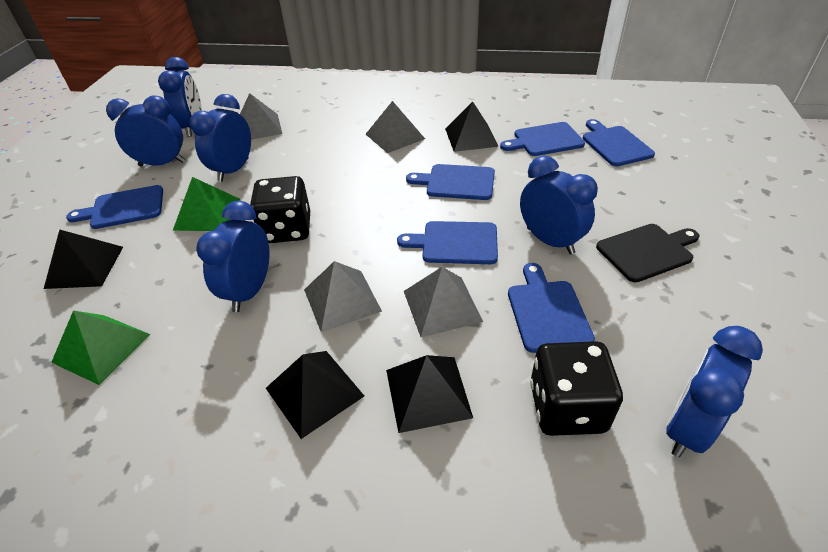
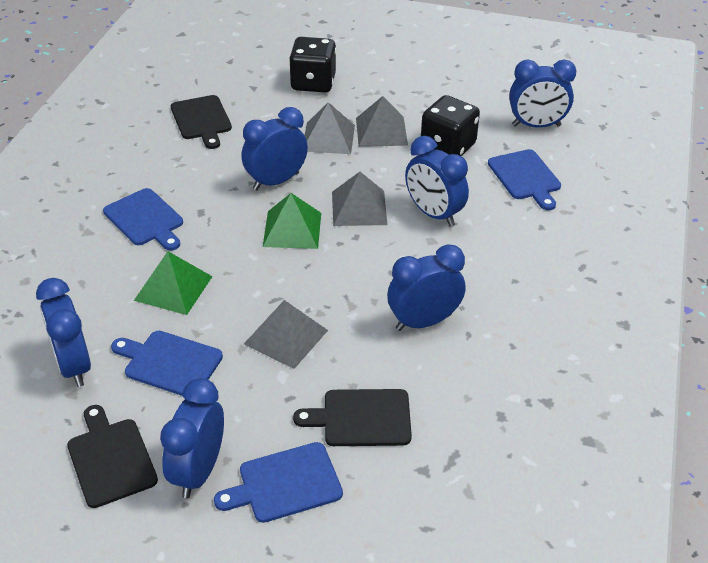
black cutting board: [596,224,700,282] = 1 -> [67,405,158,508] [171,95,232,149] [293,389,412,446] = 3
black pyramid: [44,229,123,289] [266,351,364,439] [386,355,473,433] [445,102,499,152] = 4 -> none = 0
blue cutting board: [66,185,163,229] [397,221,498,264] [406,164,495,200] [500,122,585,156] [508,263,595,353] [583,119,655,166] = 6 -> [103,188,183,251] [111,331,223,396] [214,442,343,523] [488,149,561,210] = 4

